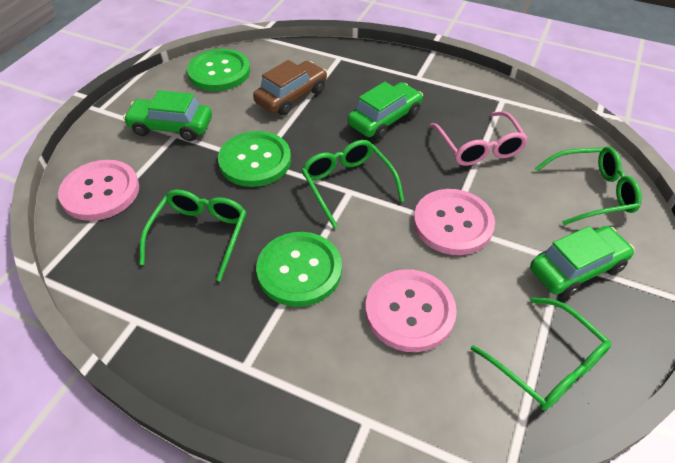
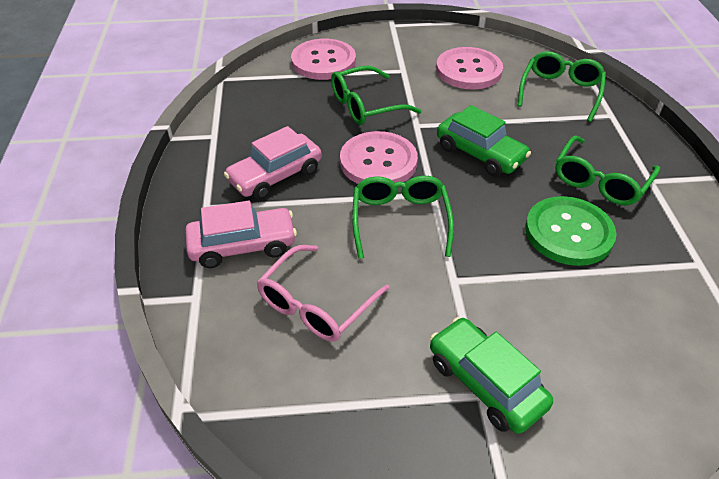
brown car: [253,60,327,115] = 1 -> none = 0
green button: [187,49,250,91] [218,131,291,187] [256,232,342,307] = 3 -> [525,196,616,266] = 1
green car: [123,90,212,141] [348,82,423,139] [530,226,635,298] = 3 -> [430,317,553,434] [437,105,531,176] = 2
pink car: none = 0 -> [185,201,297,268] [224,126,322,200] = 2

